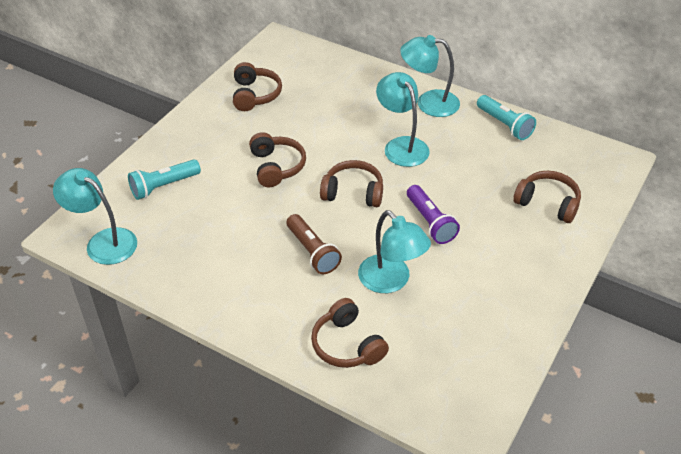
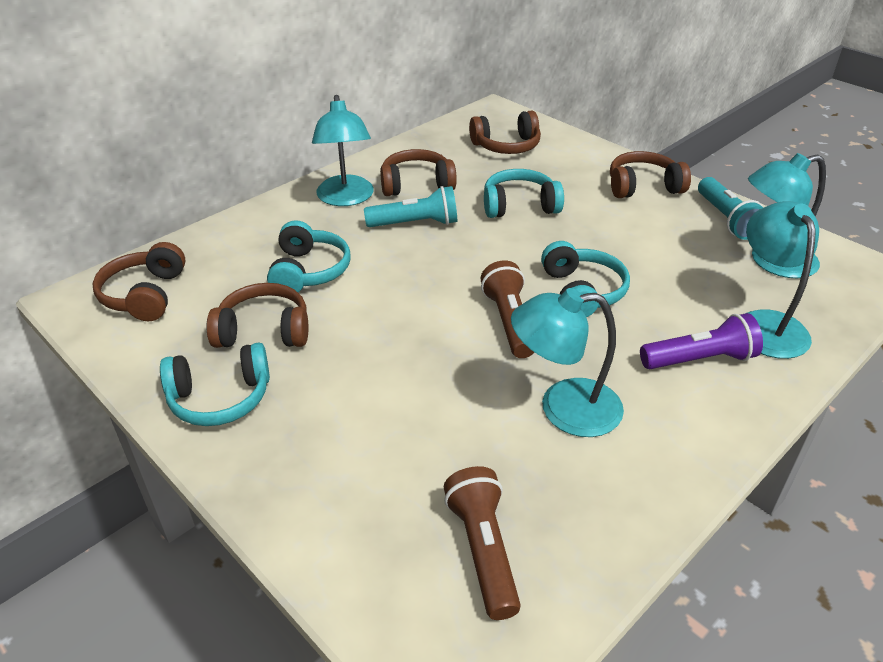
brown flashlight: [286,214,342,274] = 1 -> [444,466,521,620] [481,260,534,358] = 2
turquoise headphones: none = 0 -> [160,343,270,426] [267,220,351,292] [484,169,564,218] [541,241,630,317] = 4

